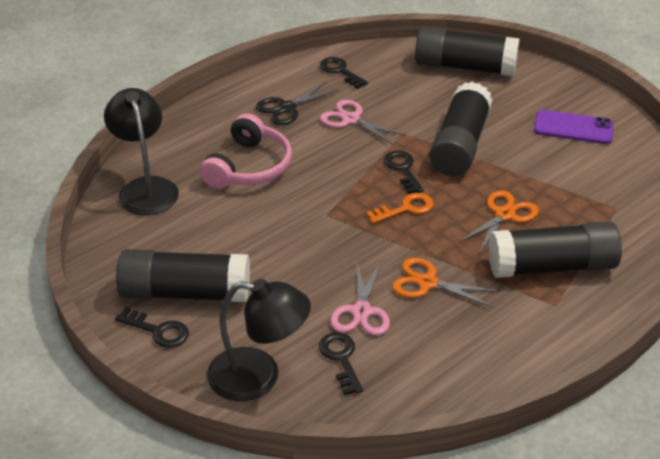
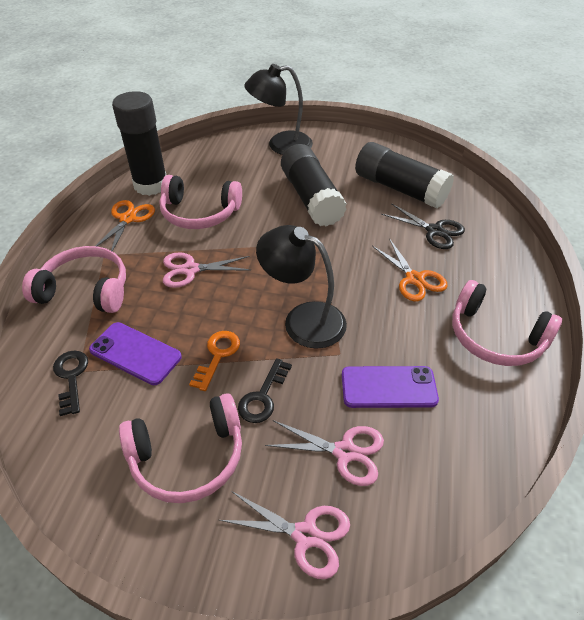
black glue stick: [116,249,250,302] [415,27,520,76] [429,82,493,176] [488,221,622,278] = 4 -> [112,91,166,196] [281,144,347,227] [355,142,454,208] = 3
black key: [115,307,189,348] [319,332,363,395] [320,57,368,89] [384,150,423,194] = 4 -> [53,351,88,416] [238,358,292,423] = 2
pink headphones: [200,113,292,189] = 1 -> [22,246,126,313] [119,393,242,503] [159,175,242,229] [452,280,562,366] = 4
pink scissors: [320,100,406,145] [330,260,390,336] = 2 -> [163,252,251,288] [219,491,350,579] [265,420,384,486] = 3
purple phone: [534,110,614,144] = 1 -> [89,322,182,385] [342,366,439,408] = 2

